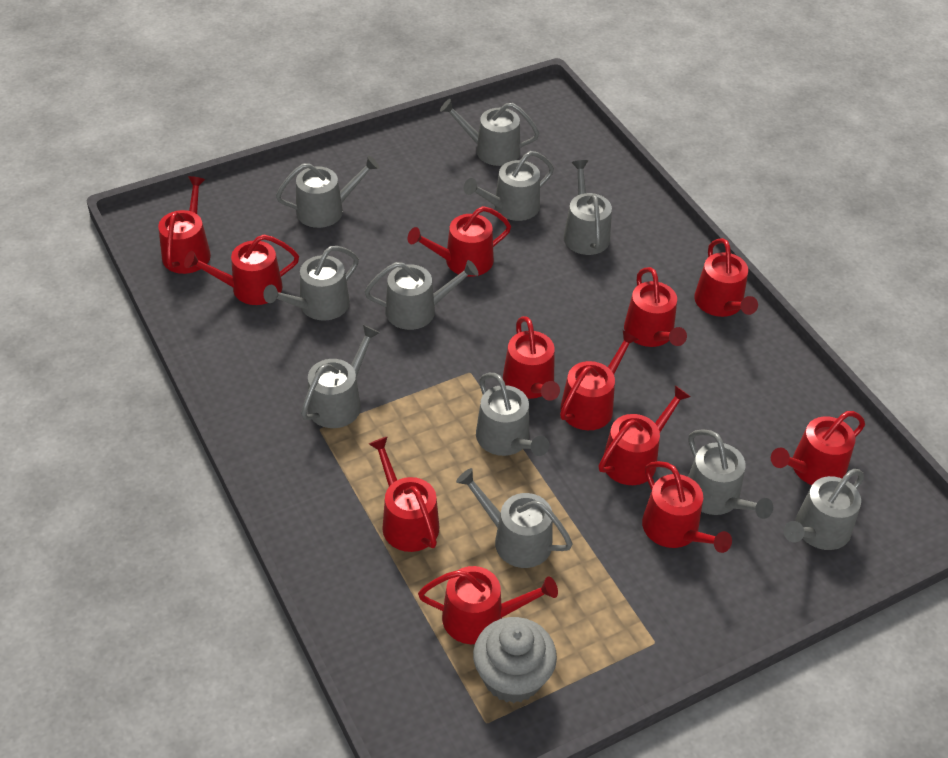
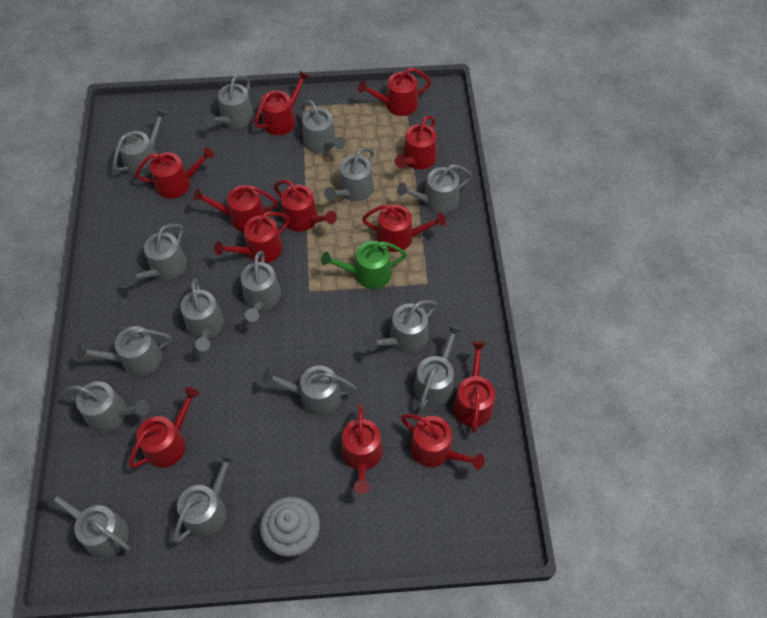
green watering can: none = 0 -> [321,241,407,289] = 1
grey watering can: [263,246,359,321] [276,156,380,228] [301,325,380,428] [364,260,478,330] [440,99,539,166] [456,468,573,568] [464,151,554,221] [476,373,549,456] [563,160,612,255] [688,429,773,519] [783,469,864,550] = 11 -> [43,487,131,558] [63,381,149,432] [76,326,172,376] [113,108,168,177] [125,224,187,285] [173,451,236,543] [181,279,224,351] [204,75,254,128] [241,251,281,322] [262,365,356,416] [302,100,346,153] [324,147,374,201] [365,300,437,353] [397,164,472,214] [413,324,462,409] = 15

